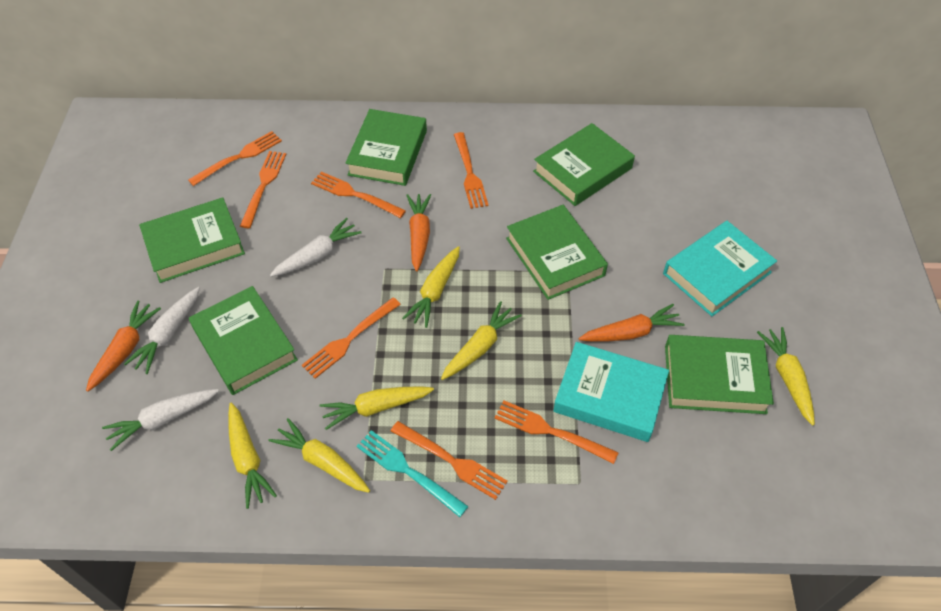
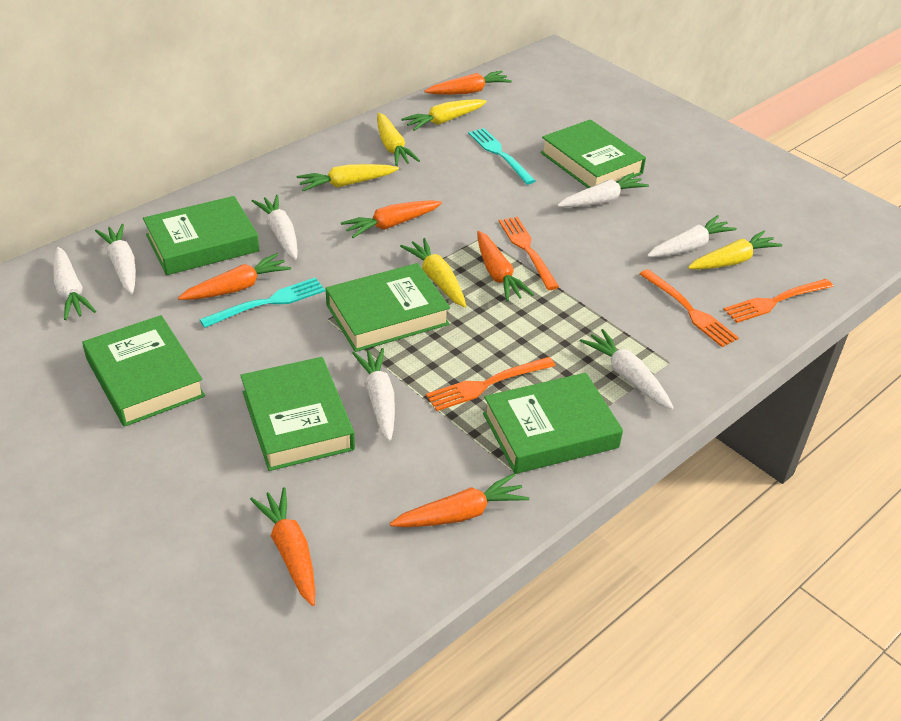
orange carrot: [86,300,161,392] [406,194,431,272] [579,304,685,342] = 3 -> [178,253,291,300] [250,487,315,606] [341,200,442,238] [390,473,529,527] [424,71,512,95] [477,231,534,301] = 6
orange fork: [188,131,282,186] [240,151,286,228] [302,297,401,379] [311,172,406,218] [391,421,508,500] [454,132,488,209] [495,400,619,464] = 7 -> [426,357,555,411] [499,217,559,290] [640,269,739,347] [723,279,833,323] = 4
turquoise book: [553,342,669,442] [663,221,777,316] = 2 -> none = 0
turquoise fork: [357,430,469,517] = 1 -> [199,278,325,328] [468,128,536,185] = 2
white carrot: [102,389,219,451] [124,287,200,374] [270,218,361,277] = 3 -> [53,247,96,320] [95,224,136,294] [252,195,298,260] [352,348,395,442] [557,173,649,208] [580,329,674,409] [647,215,737,257] = 7
yellow carrot: [228,403,277,509] [269,418,370,493] [320,386,434,430] [402,246,460,328] [441,301,522,380] [757,327,815,426] = 6 -> [296,164,399,192] [377,113,420,166] [400,238,466,307] [401,99,487,131] [688,230,783,270] = 5

